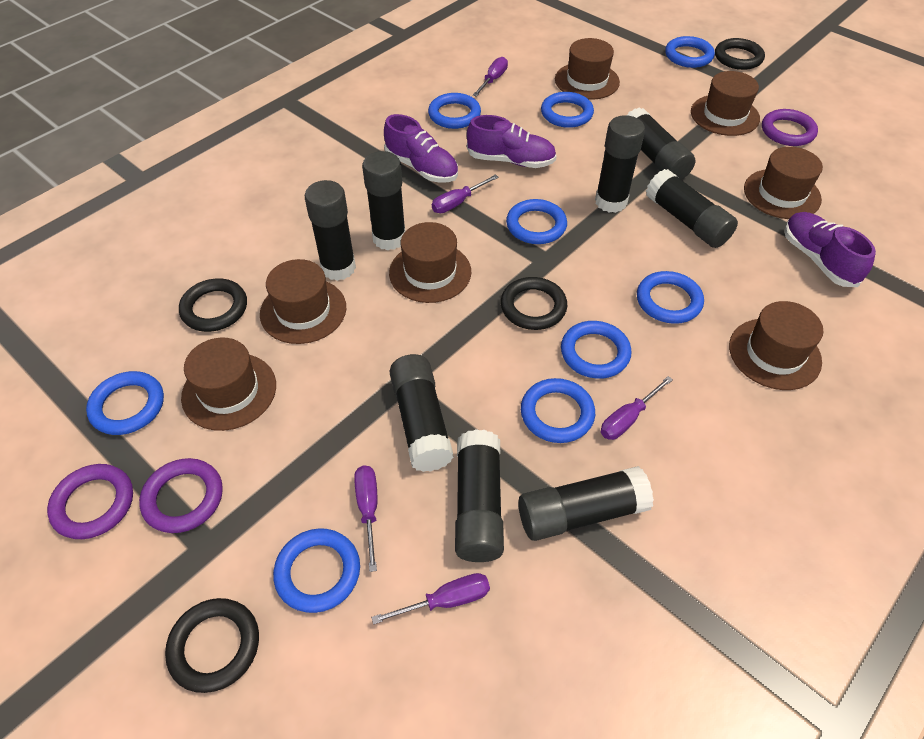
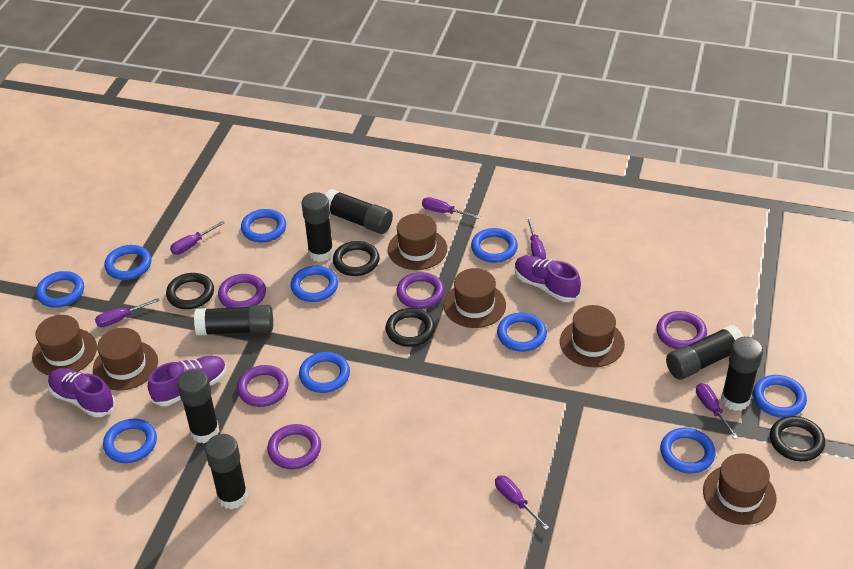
black glue stick: [305,180,356,281] [362,151,406,250] [389,354,454,472] [455,429,504,562] [518,466,654,541] [595,115,645,213] [626,107,695,180] [646,169,738,248] = 8 -> [177,369,219,443] [194,305,273,336] [205,434,248,509] [302,192,334,262] [326,189,393,234] [666,325,744,380] [721,337,763,411] = 7
blue ring: [86,371,164,435] [273,528,360,613] [428,93,481,129] [506,199,567,244] [521,378,595,443] [541,92,594,128] [561,321,631,379] [637,271,704,324] [665,36,715,68] = 9 -> [36,271,84,308] [103,418,157,463] [104,245,151,280] [241,209,286,243] [291,266,338,302] [299,352,350,393] [471,228,518,263] [497,312,547,352] [660,428,716,474] [753,375,807,418] = 10
brown hat: [181,338,276,431] [260,259,346,344] [389,222,471,303] [555,38,620,100] [691,71,760,136] [729,301,823,390] [744,147,823,219] = 7 -> [32,315,97,375] [93,328,158,390] [388,214,447,270] [444,268,506,328] [560,305,625,367] [703,453,776,525] = 6
purple ring: [47,464,133,539] [139,458,223,533] [762,109,818,146] = 3 -> [218,274,266,308] [237,365,289,407] [267,424,321,469] [396,272,444,309] [656,311,707,349] = 5
purple screwdriver: [354,465,378,572] [371,573,490,625] [432,174,499,213] [473,57,508,97] [600,376,673,440] = 5 -> [95,298,160,327] [170,221,225,255] [422,197,480,219] [495,475,549,530] [527,217,546,260] [696,383,738,439] = 6

